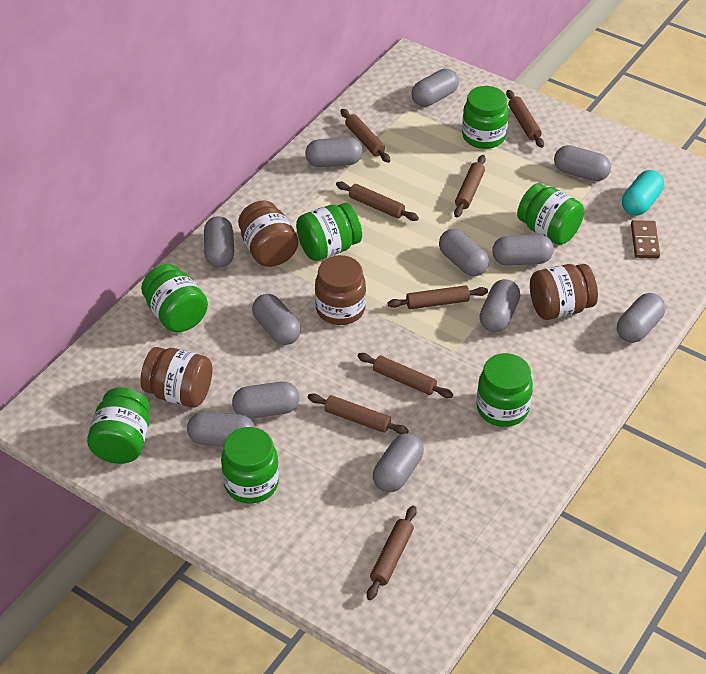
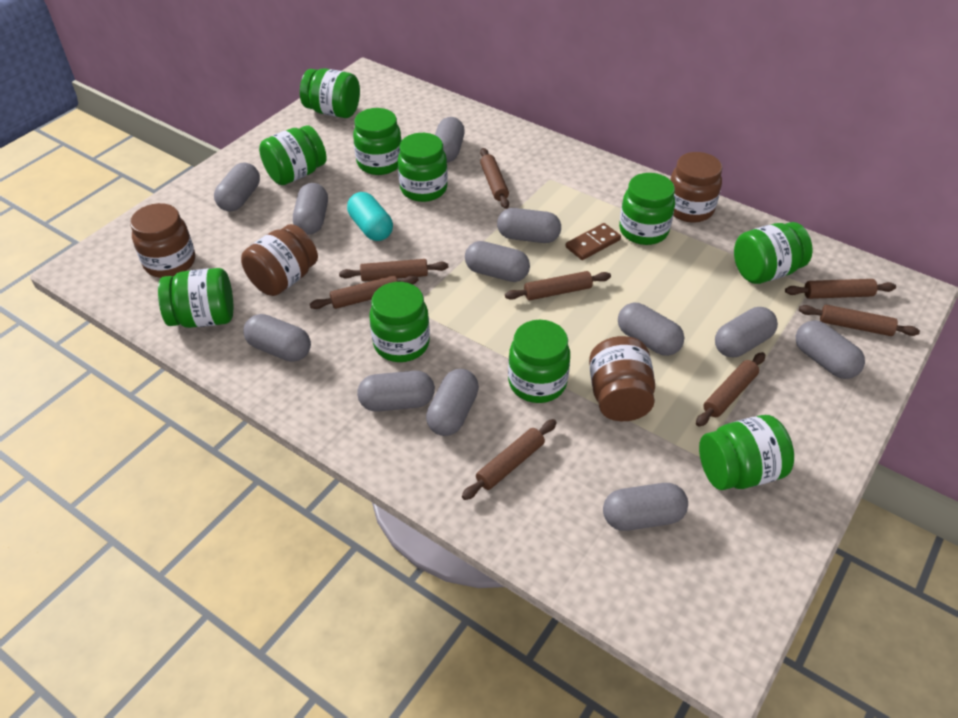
green jar: [87,387,150,464] [141,264,208,332] [221,427,279,504] [296,203,362,261] [462,86,509,149] [477,353,533,427] [517,183,584,245] = 7 -> [158,268,233,328] [259,125,327,185] [300,68,360,118] [353,108,402,175] [370,282,430,362] [398,133,448,202] [508,320,570,403] [619,173,675,245] [699,415,794,490] [734,222,813,284] = 10

